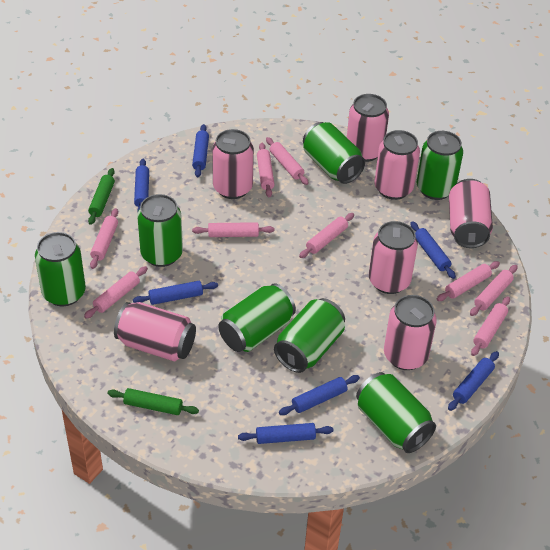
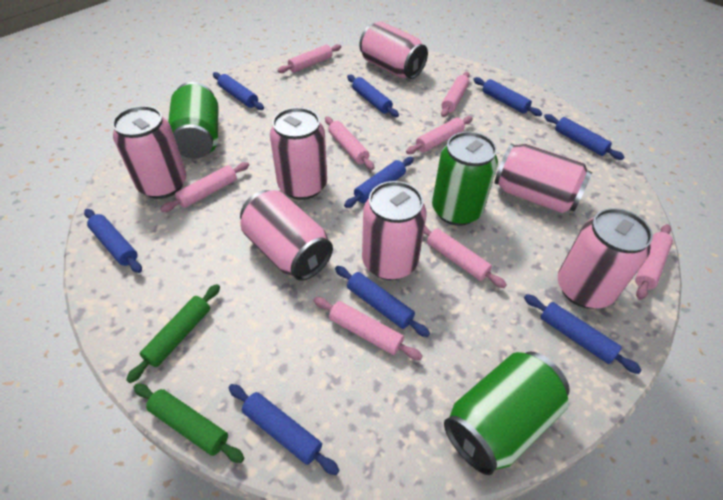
blue rolling pin: [133,281,218,305] [134,159,149,212] [192,124,209,177] [238,423,334,444] [279,375,360,415] [410,221,456,279] [448,351,499,411] = 7 -> [84,209,142,273] [213,72,264,110] [228,384,340,475] [335,266,430,337] [344,157,414,208] [347,75,399,117] [473,77,542,116] [524,294,642,374] [544,114,624,160] = 9
green can: [35,232,86,306] [137,194,183,267] [218,283,296,352] [274,298,345,373] [303,122,365,184] [356,372,436,453] [417,131,463,200] = 7 -> [168,82,218,159] [432,132,498,226] [444,352,570,475] = 3
pink rolling pin: [84,266,148,319] [90,208,118,269] [192,222,275,237] [257,143,275,197] [266,137,308,185] [299,213,354,258] [437,261,500,301] [470,265,518,316] [471,296,510,356] = 9 -> [160,162,249,212] [278,44,341,73] [313,297,423,360] [325,116,374,170] [406,116,473,154] [424,226,507,288] [441,72,470,117] [635,224,673,300] = 8

